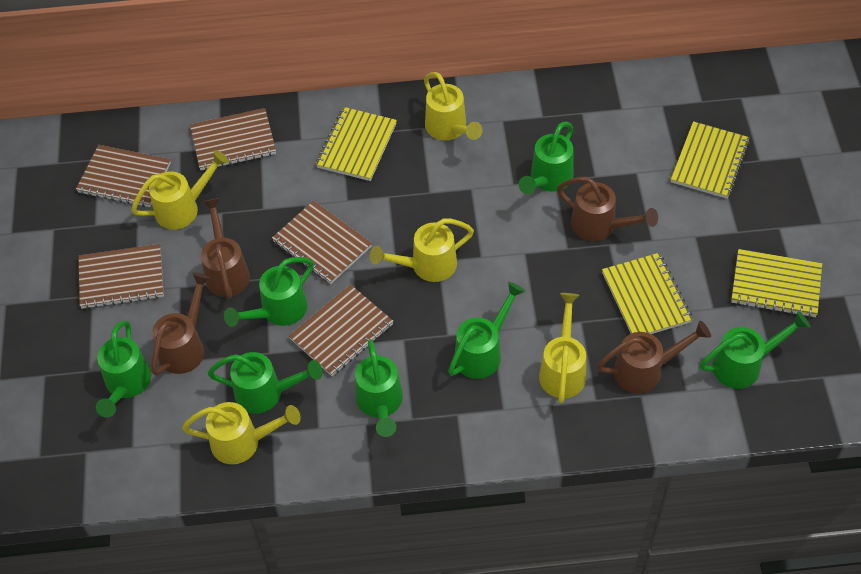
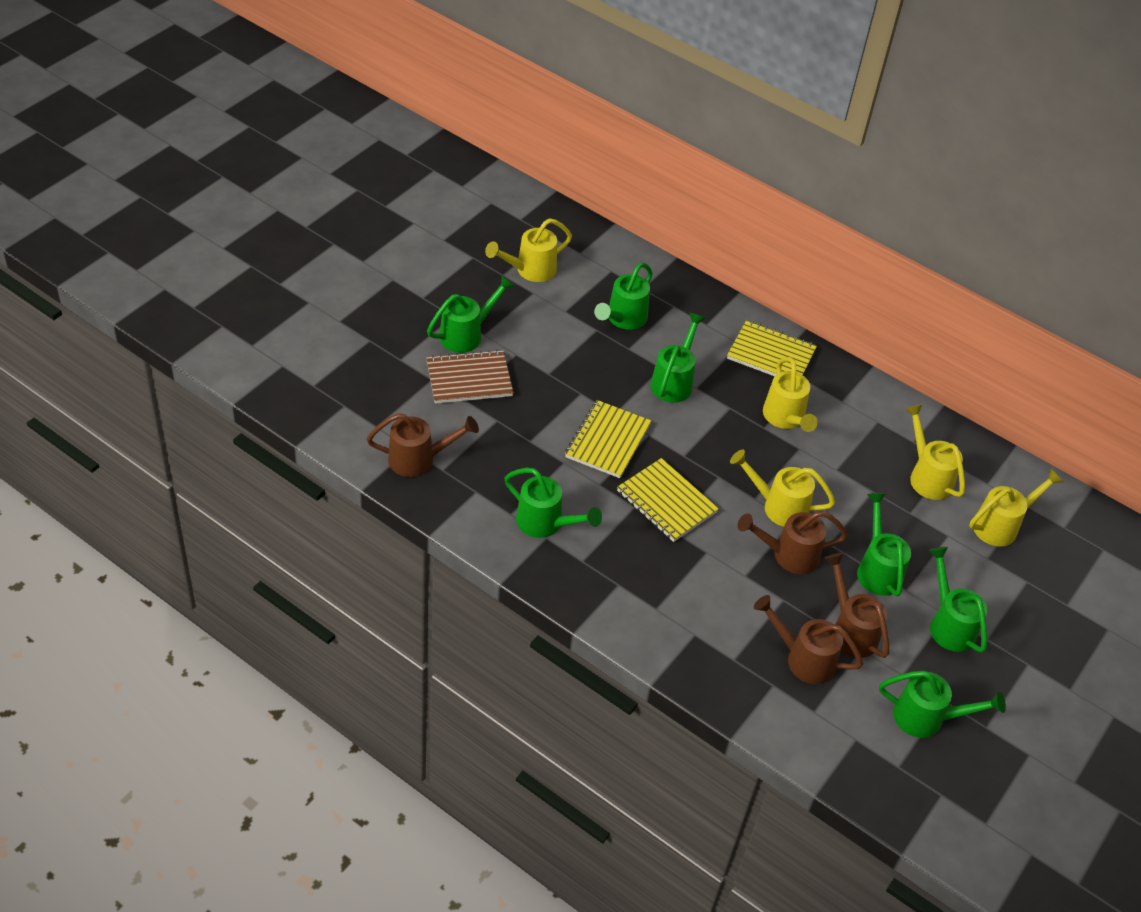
brown notebook: [76,145,171,207] [79,244,164,309] [190,108,276,170] [272,201,372,284] [289,284,394,376] = 5 -> [426,350,514,404] = 1
yellow notebook: [316,107,397,181] [602,253,693,334] [671,121,750,199] [731,249,822,318] = 4 -> [565,400,651,478] [617,458,719,542] [727,320,817,376] = 3

